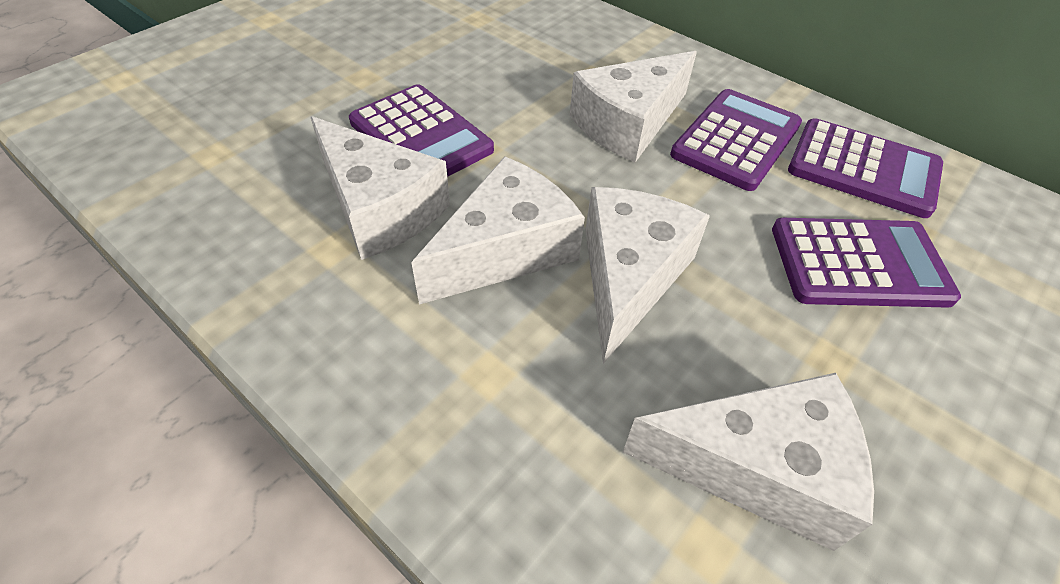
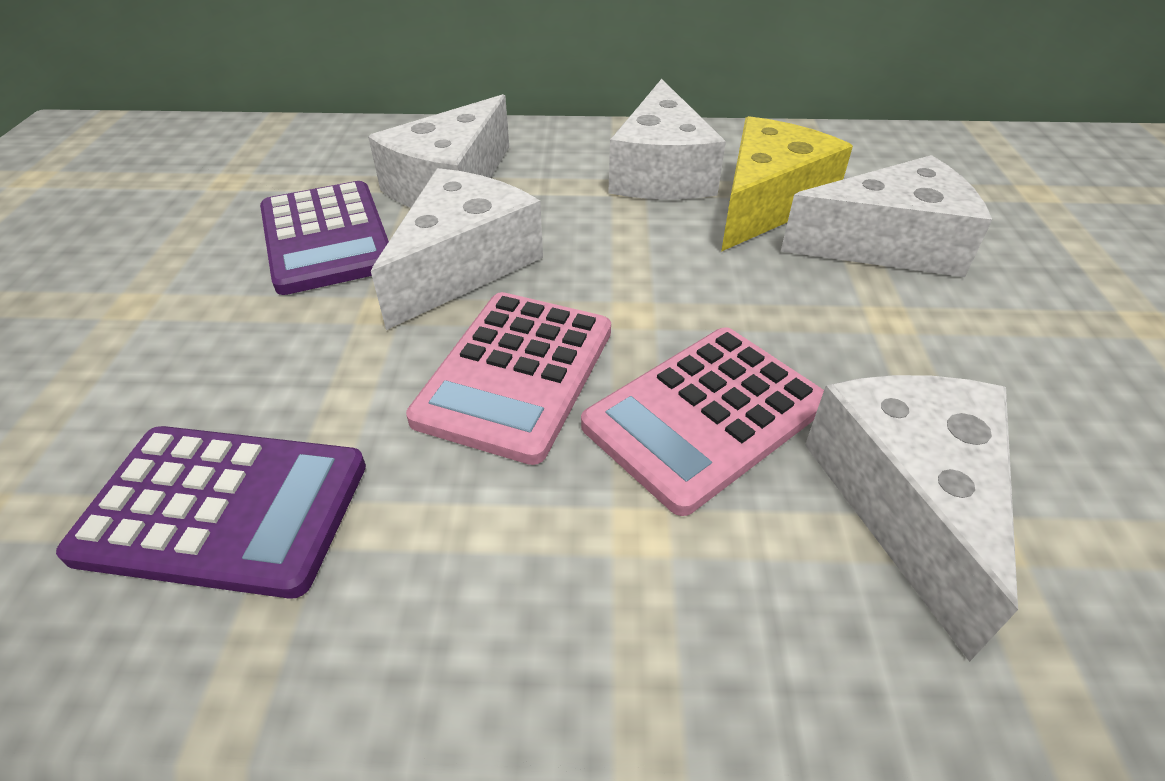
pink calculator: none = 0 -> [406,292,611,465] [581,327,824,516] = 2
purple calculator: [349,84,494,177] [670,89,802,191] [772,218,961,308] [788,118,943,218] = 4 -> [56,426,366,599] [260,181,389,295] = 2
yellow cheese: none = 0 -> [721,116,853,252] = 1

